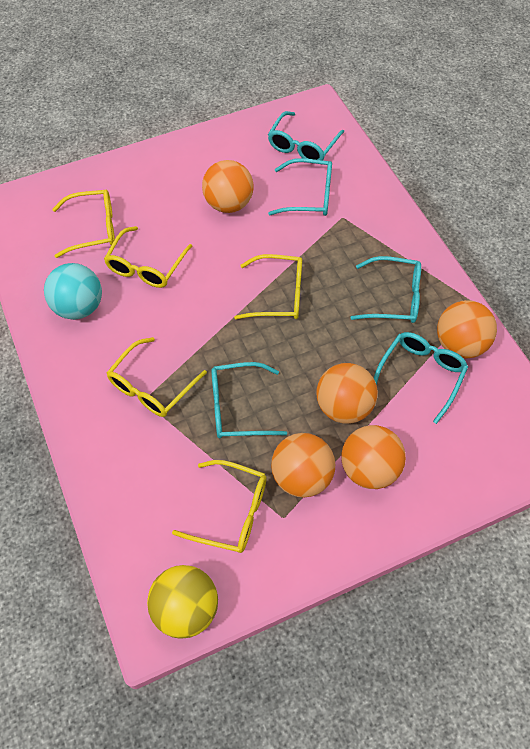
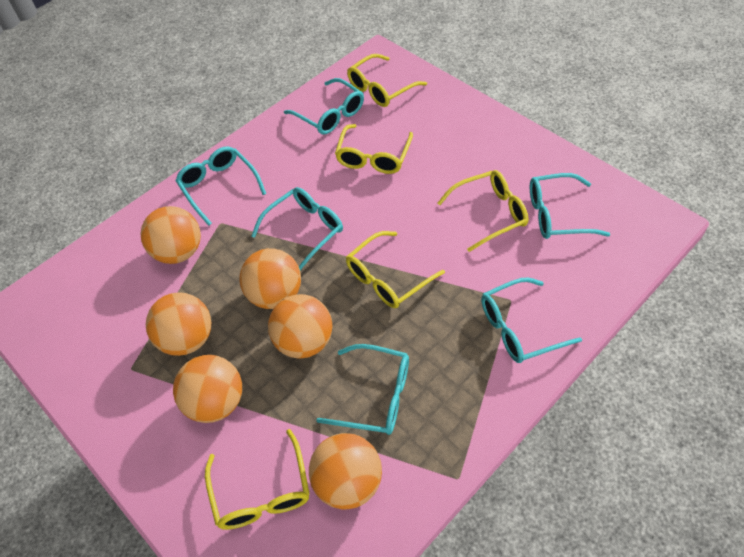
orange ball: [202,160,254,213] [271,433,335,498] [316,363,378,424] [341,425,406,489] [437,300,497,359] = 5 -> [140,206,201,264] [146,292,211,356] [173,355,242,423] [239,248,301,309] [268,294,333,359] [309,433,382,510] = 6
turquoise ball: [44,263,102,320] = 1 -> none = 0
turquoise glasses: [211,362,287,438] [268,111,344,164] [268,158,332,216] [350,256,421,323] [374,332,468,424] = 5 -> [176,146,266,226] [251,187,343,270] [284,78,364,135] [316,344,409,435] [481,278,582,363] [530,173,610,239] = 6
yellow ball: [147,565,218,639] = 1 -> none = 0

